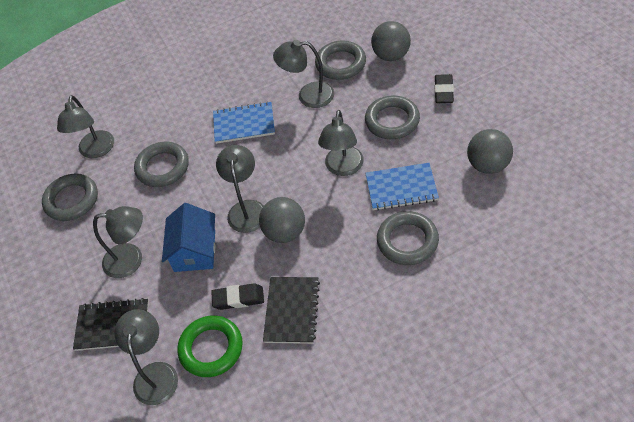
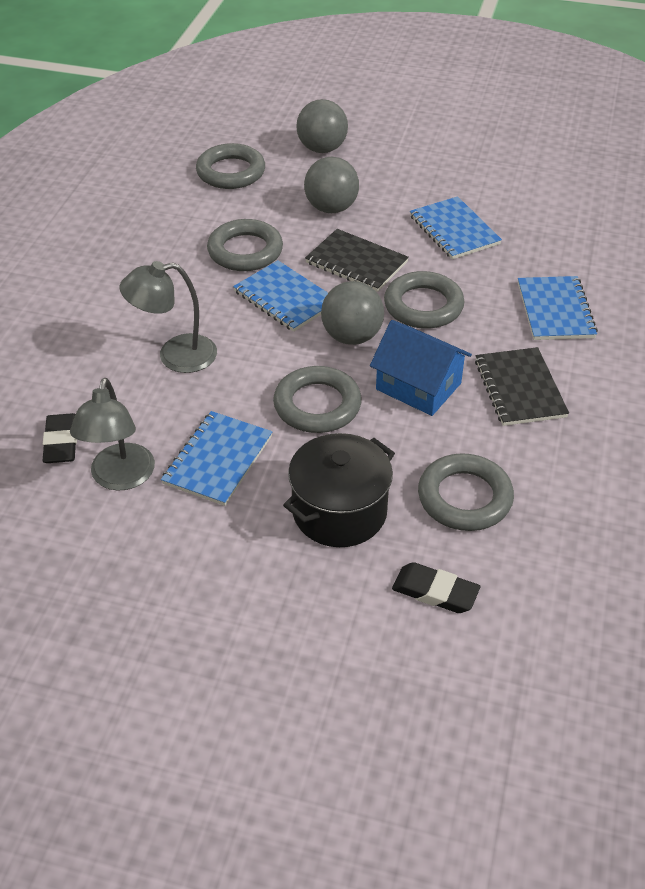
black pot: none = 0 -> [283,433,395,547] = 1
blue notebook: [213,101,275,144] [365,163,439,211] = 2 -> [161,411,272,506] [233,260,328,332] [410,196,502,259] [518,276,598,340] = 4
green ring: [177,316,243,377] = 1 -> none = 0
grey lamp: [57,95,114,158] [93,206,143,278] [114,309,178,405] [216,145,264,233] [273,40,334,108] [318,110,364,176] = 6 -> [70,378,155,491] [120,261,217,373] = 2

